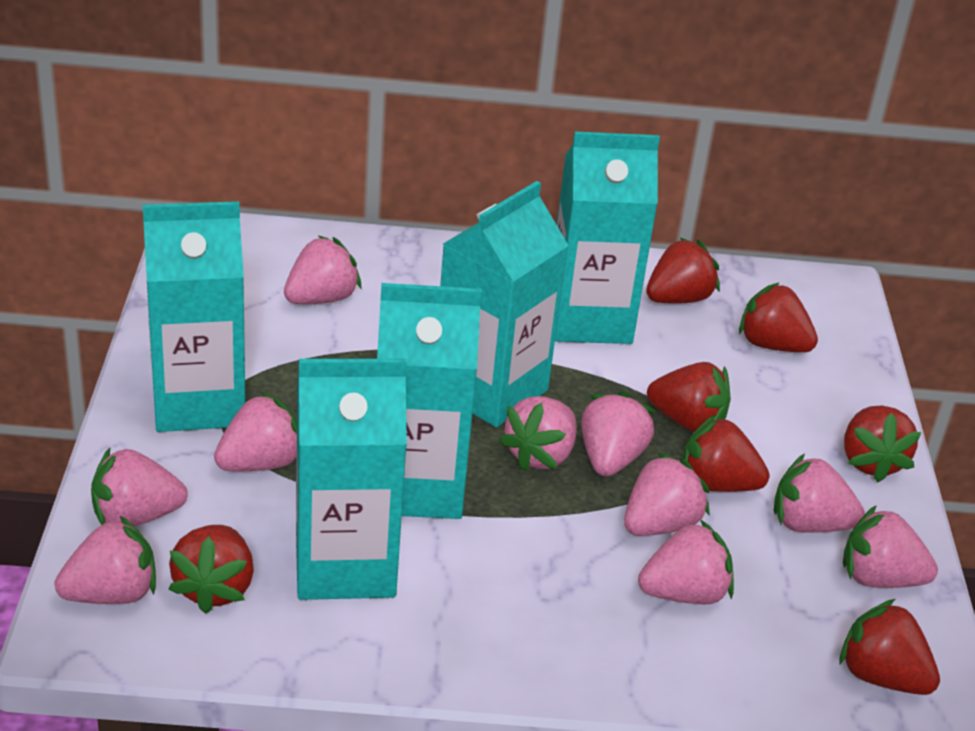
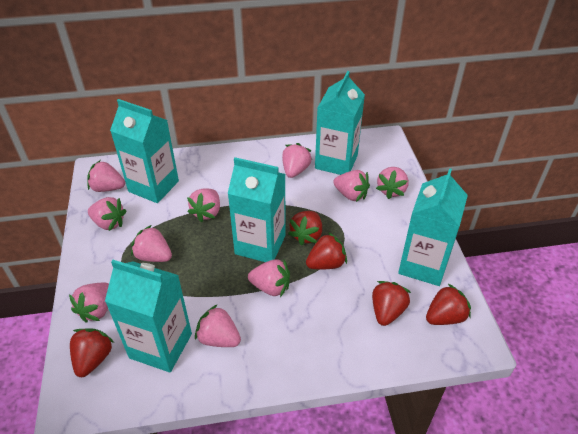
red strawberry: [168,525,254,614] [646,238,720,304] [647,362,731,432] [683,415,770,492] [739,282,818,352] [839,599,940,695] [844,406,922,483] = 7 -> [70,328,114,377] [288,211,322,246] [306,232,347,269] [372,281,411,326] [426,284,471,325] = 5

